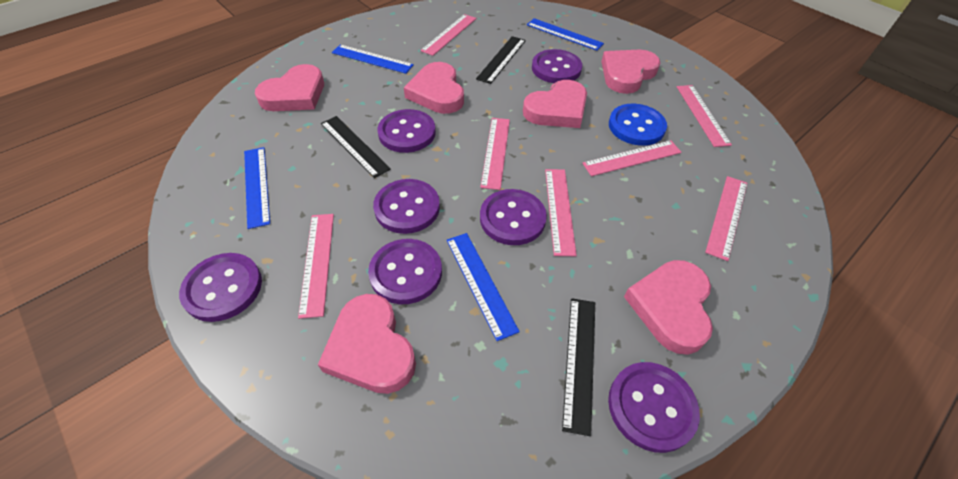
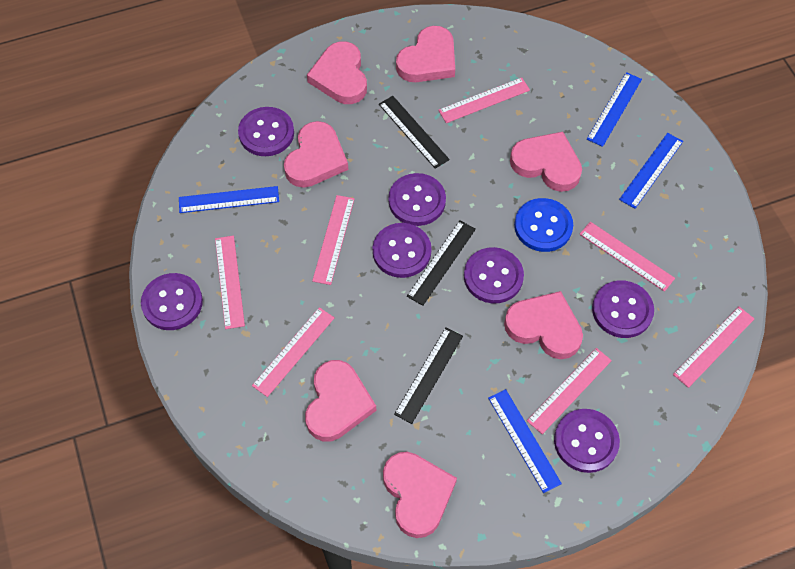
pink heart: [255,64,324,111] [318,294,416,394] [404,62,464,114] [523,80,587,128] [601,50,660,94] [624,260,713,355] = 6 -> [284,121,348,188] [305,360,376,442] [307,41,367,104] [383,452,457,538] [396,26,455,82] [504,291,583,359] [510,132,582,192] = 7

